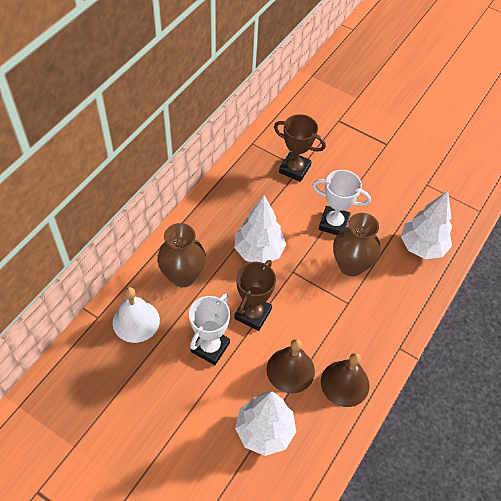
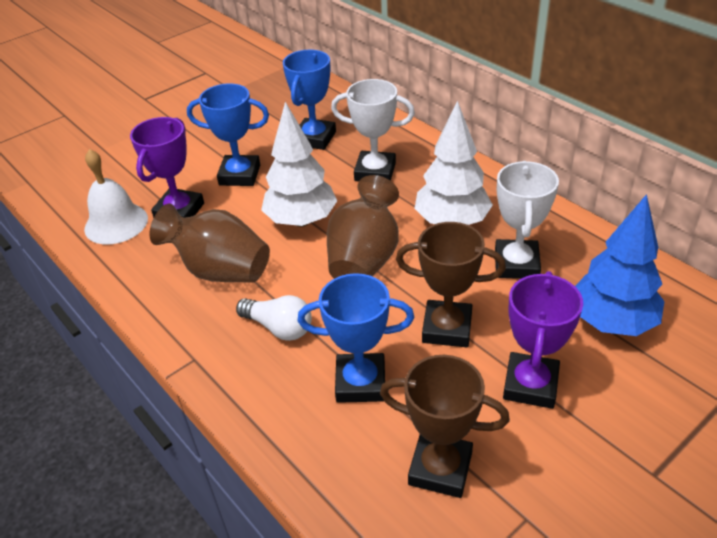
blue tree: none = 0 -> [575,194,664,336] = 1
blue trophy: none = 0 -> [187,83,269,186] [283,50,336,150] [298,273,414,403] = 3
brown bell: [267,339,315,394] [321,353,370,407] = 2 -> none = 0
purple trophy: none = 0 -> [130,117,204,218] [503,271,583,409] = 2
white light bulb: none = 0 -> [236,295,312,341] = 1
white tree: [234,196,286,263] [235,391,296,456] [401,191,452,259] = 3 -> [261,102,337,227] [414,101,493,225] = 2

